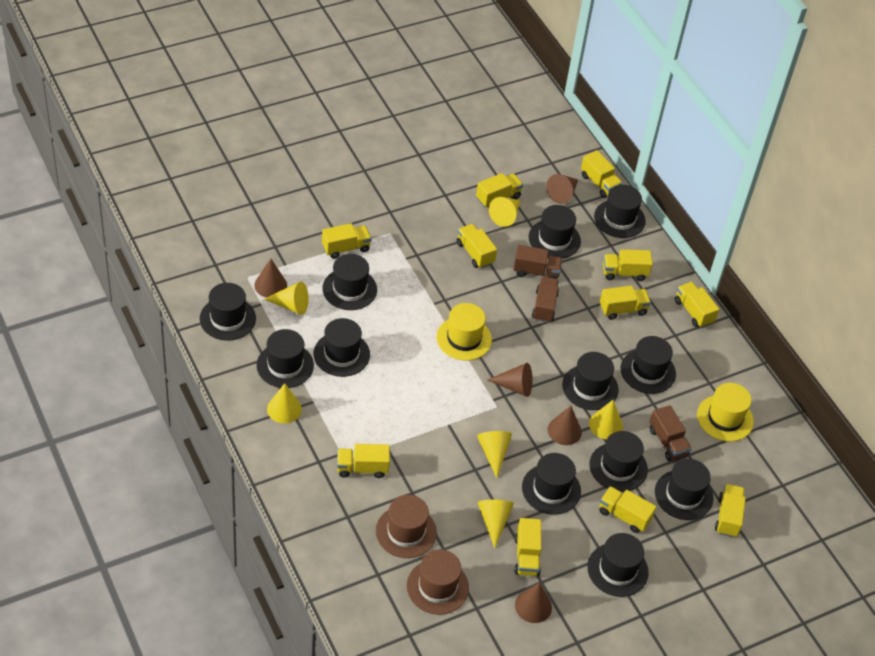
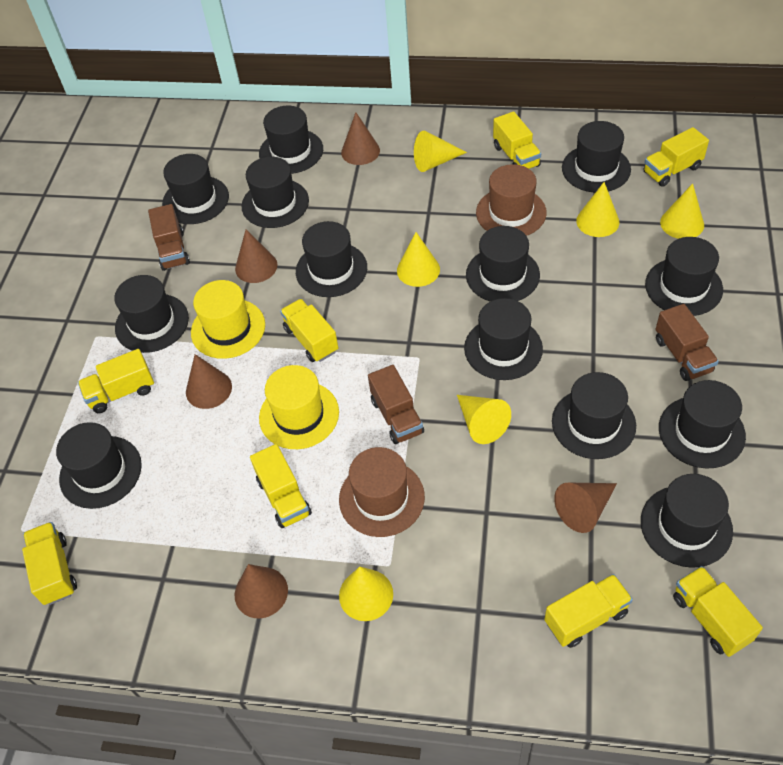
black hat: [200,283,256,341] [256,329,314,388] [314,318,370,377] [322,254,377,310] [522,453,581,515] [529,205,581,259] [562,352,619,410] [587,533,649,597] [590,431,648,492] [594,185,646,238] [620,336,676,394] [655,459,714,520] = 12 -> [56,422,142,509] [114,275,189,353] [162,154,229,224] [242,157,309,228] [259,105,323,174] [296,221,367,297] [464,298,543,380] [466,226,540,301] [552,372,636,459] [562,121,631,193] [641,474,733,568] [645,237,723,316] [659,380,746,469] = 13
yellow truck: [322,223,372,259] [337,444,390,478] [456,224,497,269] [476,173,523,209] [514,518,541,576] [581,150,623,198] [599,486,656,533] [600,285,651,320] [603,249,653,281] [675,282,719,328] [715,484,746,537] = 11 -> [22,522,77,605] [78,349,154,413] [250,444,312,528] [280,299,338,362] [493,111,541,169] [544,574,633,648] [643,127,709,187] [673,566,763,657] = 8

